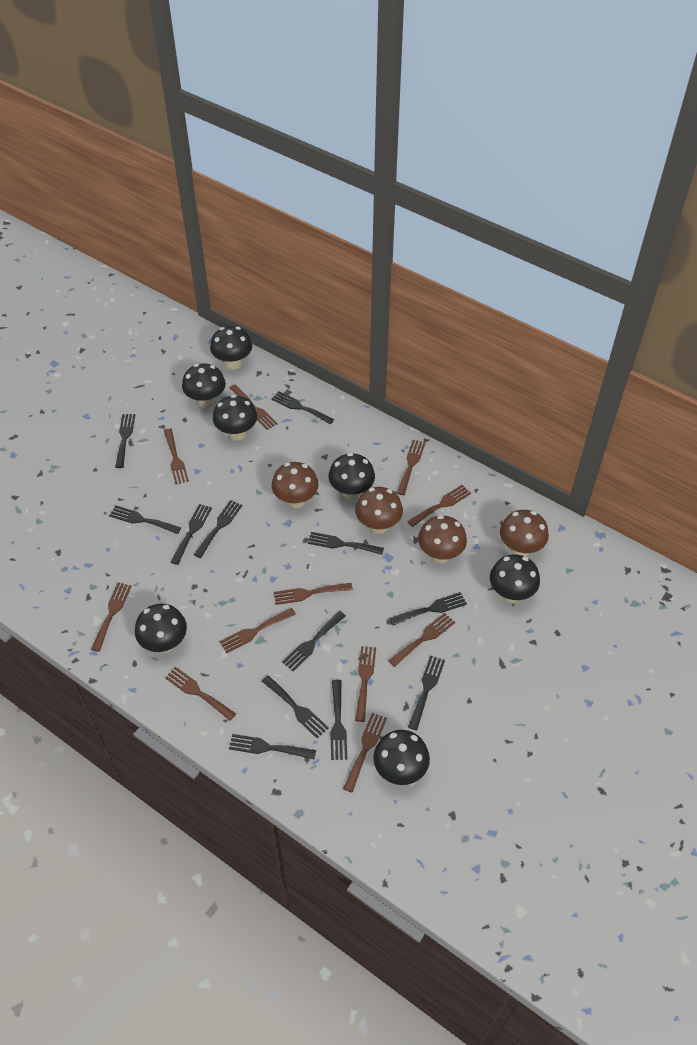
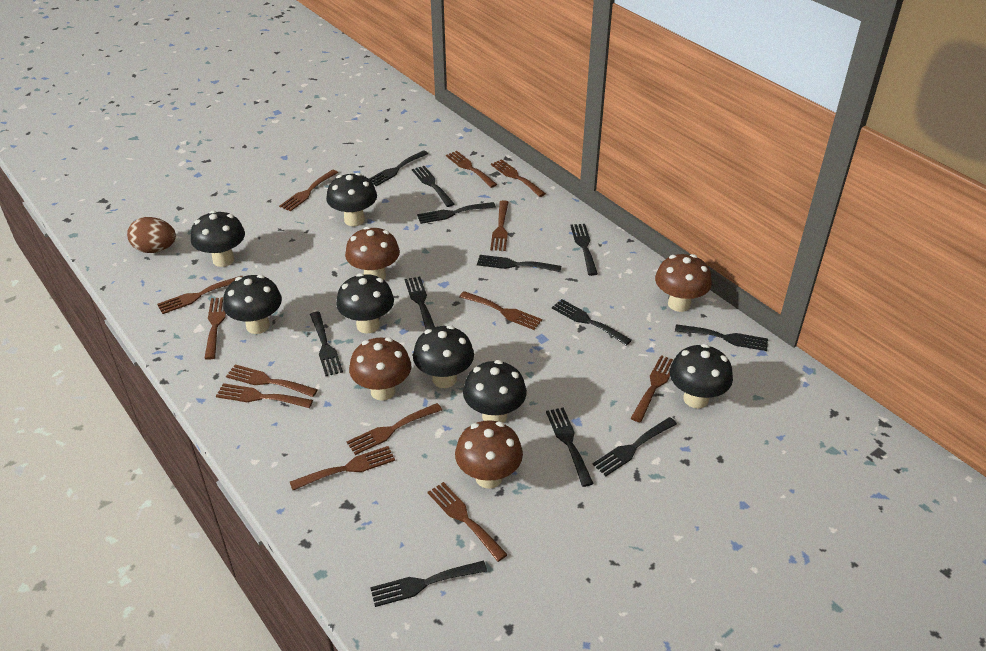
brown egg: none = 0 -> [127,217,176,253] = 1
brown fork: [91,583,131,652] [164,428,189,484] [165,667,236,721] [220,608,296,654] [230,385,278,430] [274,583,353,605] [343,713,387,793] [355,646,376,722] [388,613,455,667] [397,440,426,495] [407,485,471,527] = 11 -> [157,276,243,314] [204,297,226,360] [216,383,313,408] [226,364,318,397] [279,170,338,211] [290,446,395,490] [347,403,442,455] [427,482,508,562] [446,151,497,188] [459,291,542,330] [490,200,508,251] [491,159,546,197] [631,355,673,422] = 13

